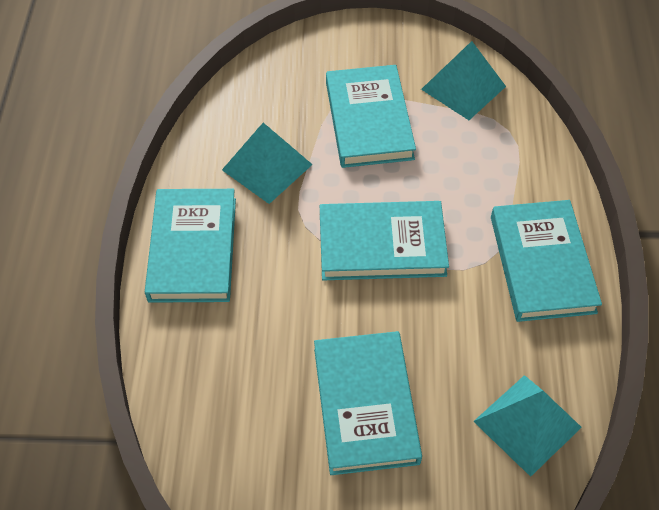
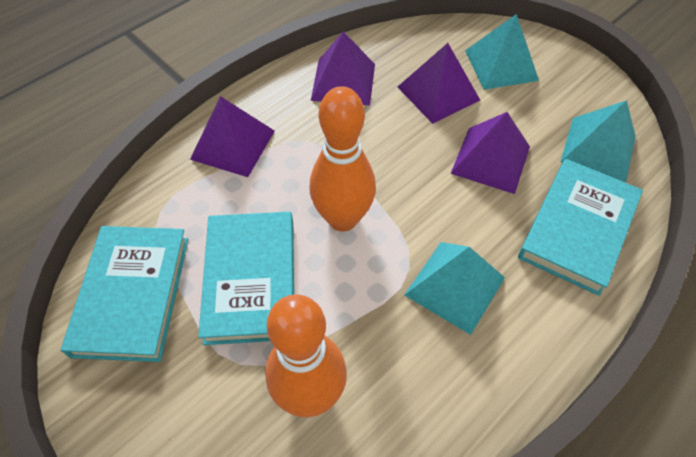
orange bowling pin: none = 0 -> [265,294,347,417] [310,86,376,232] = 2
purple pyramid: none = 0 -> [190,96,275,177] [311,31,375,106] [398,43,480,124] [451,112,530,194] = 4
turquoise book: [145,189,236,303] [314,331,422,475] [320,201,449,280] [326,65,416,168] [491,200,602,322] = 5 -> [61,226,189,362] [198,212,294,345] [518,159,643,296] = 3

